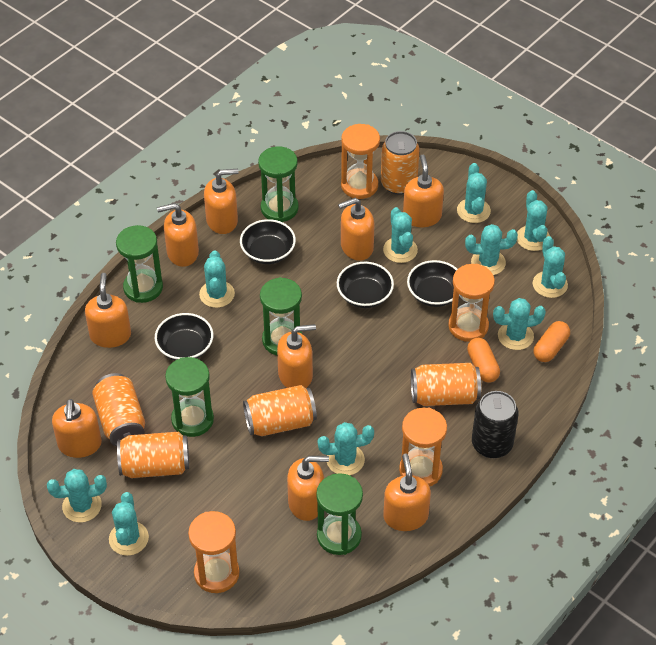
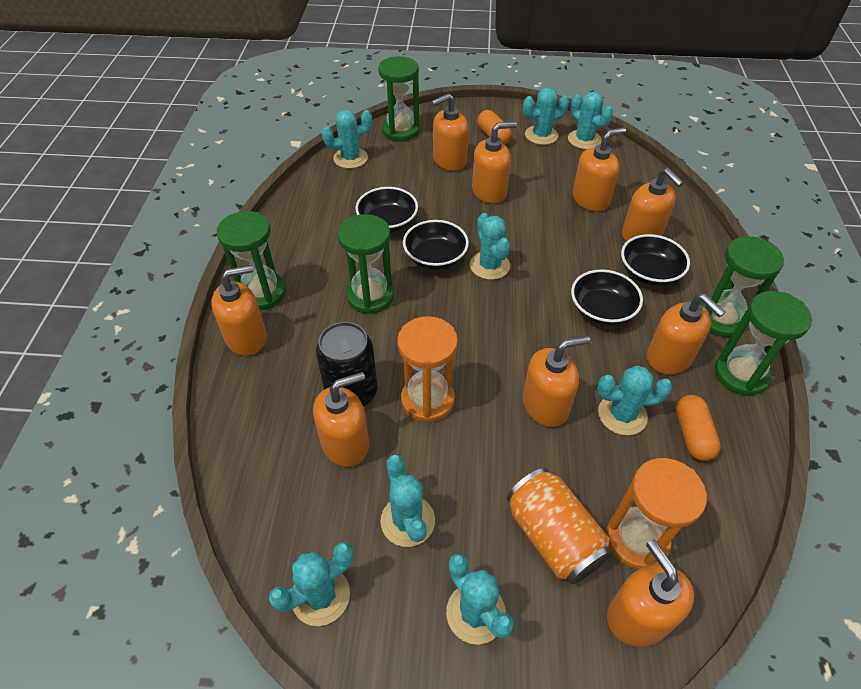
orange can: [92,373,145,446] [117,432,189,478] [243,385,317,436] [381,131,419,195] [411,363,481,406] = 5 -> [507,468,612,584] = 1
orange hourglass: [188,511,240,593] [341,124,380,199] [399,408,447,487] [448,264,495,342] = 4 -> [397,316,458,423] [606,458,707,570] = 2
turquoise cactus: [47,469,107,523] [109,492,149,556] [199,250,235,308] [318,422,374,475] [383,207,418,263] [457,163,491,223] [465,224,518,275] [493,298,546,350] [517,190,550,251] [533,236,568,298] = 10 -> [269,542,353,626] [322,110,372,169] [380,455,435,547] [446,554,514,645] [470,213,510,280] [523,87,569,145] [568,92,613,149] [597,366,673,435] = 8

